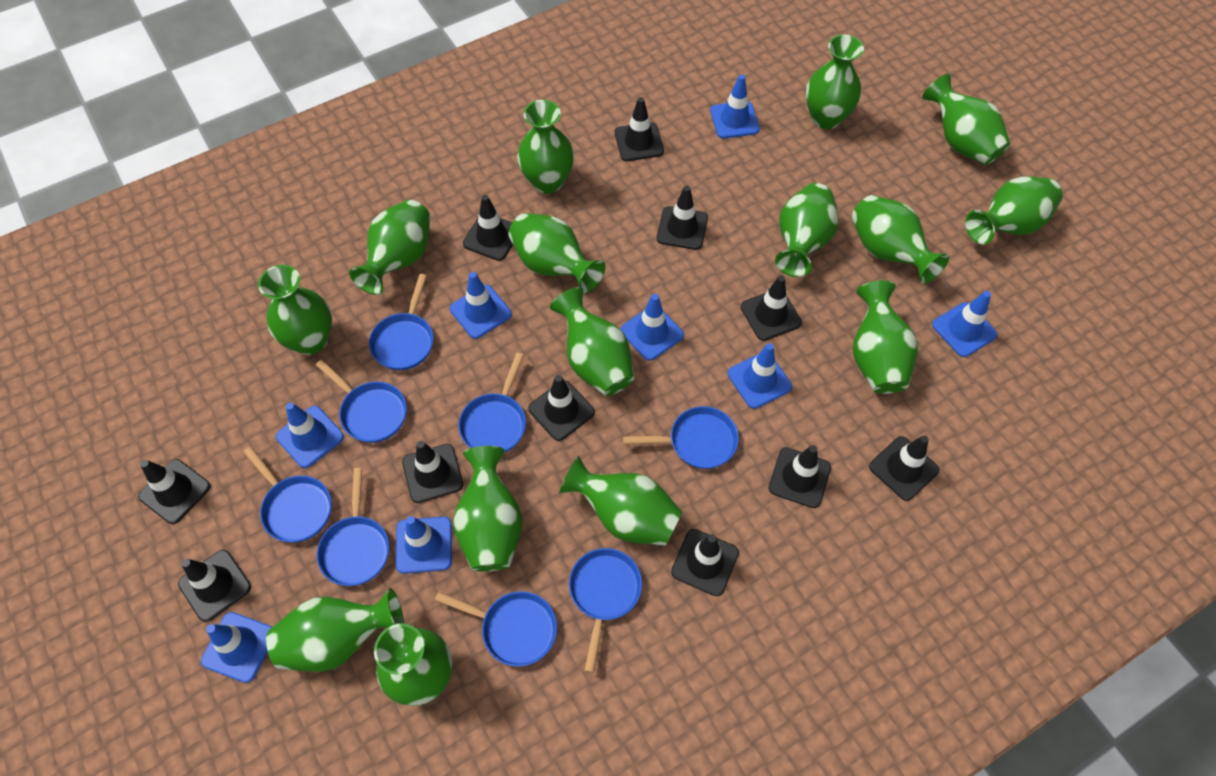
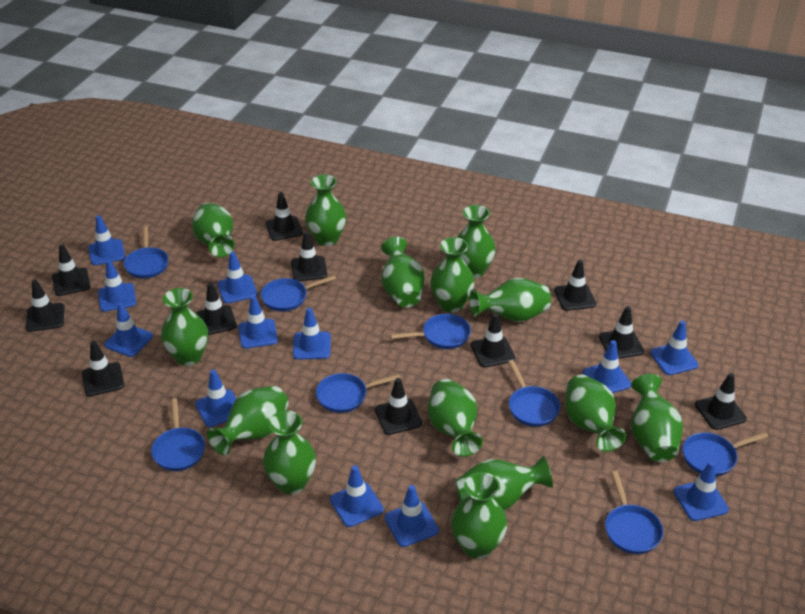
blue traffic cone: [201,612,272,683] [276,402,344,468] [396,516,452,574] [450,272,512,339] [620,294,684,361] [710,75,760,139] [728,343,792,409] [932,291,998,357] = 8 -> [88,215,126,265] [98,260,136,312] [104,302,153,357] [195,370,237,427] [217,252,257,303] [238,296,278,349] [293,308,331,360] [330,465,384,527] [385,485,439,547] [583,340,631,393] [650,321,699,375] [674,461,729,521] = 12
green vase: [258,265,332,355] [266,588,404,672] [349,200,431,295] [374,624,452,706] [453,446,522,572] [509,213,605,293] [517,100,574,194] [550,287,634,396] [559,456,682,546] [775,183,838,277] [806,34,864,129] [852,195,949,284] [853,280,918,394] [922,73,1010,165] [965,176,1063,245] = 15 -> [161,288,208,366] [192,203,235,257] [207,386,289,455] [263,410,316,494] [305,175,346,246] [381,237,425,307] [428,379,483,457] [430,237,475,313] [451,472,507,559] [455,456,553,511] [457,205,496,278] [470,278,551,322] [565,375,626,452] [631,374,683,462] = 14

